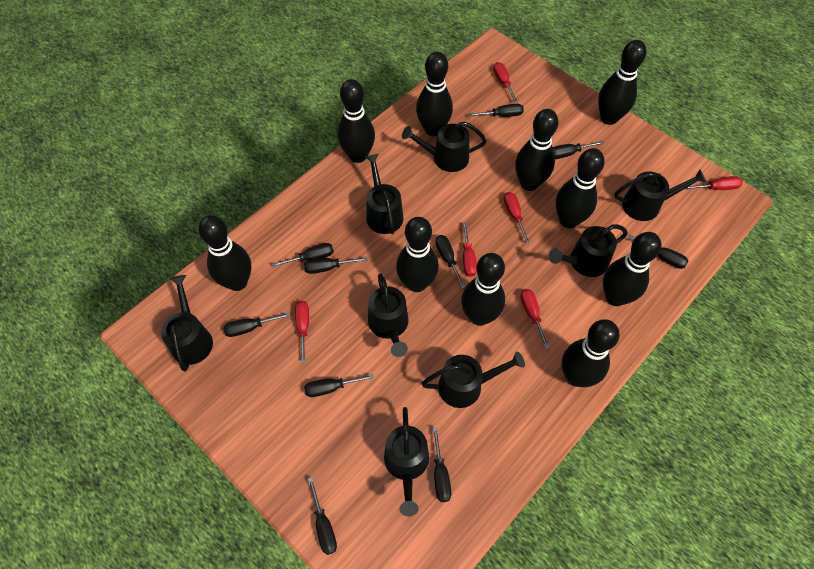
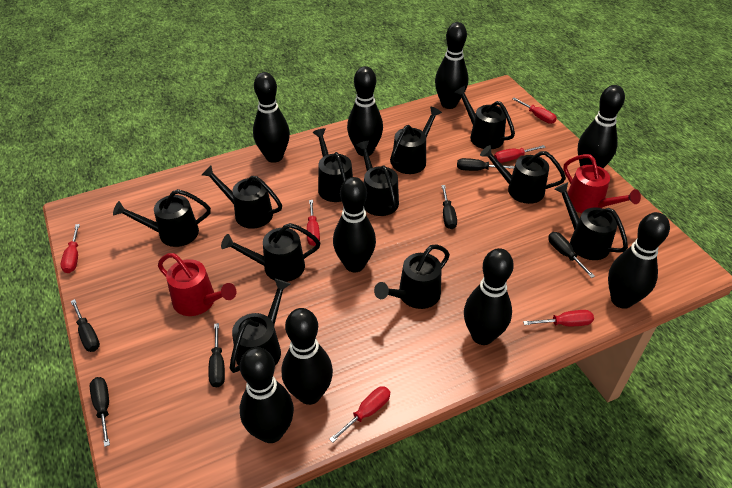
black bowling pin: [198,215,251,291] [337,79,375,163] [396,217,439,292] [416,52,453,136] [461,253,505,326] [515,109,558,191] [556,148,605,228] [562,319,620,387] [598,40,646,125] [603,232,661,306] = 10 -> [240,347,294,443] [253,72,290,163] [282,308,333,405] [333,177,376,272] [347,66,383,156] [435,22,468,109] [464,248,514,345] [577,85,625,168] [608,212,670,309] = 9
black screwdriver: [223,312,290,337] [272,243,334,267] [304,257,367,274] [304,374,374,397] [308,477,337,555] [433,427,451,502] [436,235,465,289] [469,104,524,117] [553,141,604,159] [627,235,688,269] = 10 -> [71,299,100,352] [90,377,110,447] [208,323,225,387] [441,185,457,229] [457,158,514,171] [548,232,595,278] = 6
black watering can: [161,275,213,372] [365,154,404,234] [368,273,409,357] [384,407,429,516] [402,121,487,172] [421,352,525,408] [549,224,628,277] [614,169,706,221] = 8 -> [113,189,211,247] [202,165,282,229] [221,223,320,282] [230,279,290,373] [313,128,353,202] [356,141,399,216] [374,244,450,309] [390,106,442,174] [455,86,515,149] [480,145,566,204] [555,182,628,260] = 11
red watering can: none = 0 -> [158,253,236,316] [563,154,641,213] = 2

